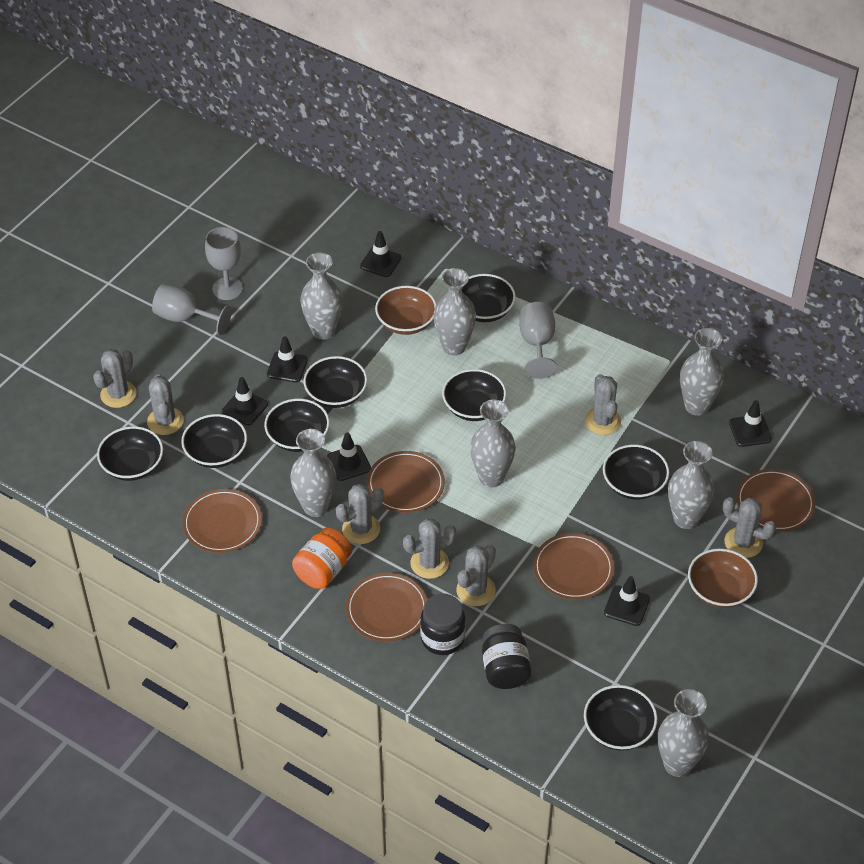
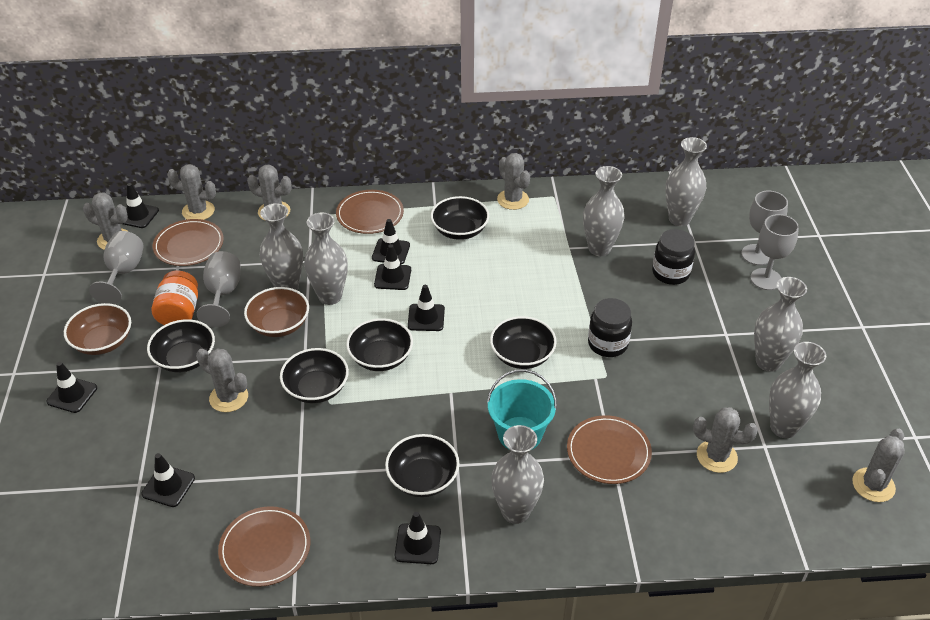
black bowl: [97,426,163,481] [181,414,247,468] [264,399,330,452] [303,356,367,408] [442,369,506,421] [462,274,516,322] [584,685,657,751] [603,445,669,500] = 8 -> [147,319,215,372] [280,348,349,403] [346,318,413,371] [385,434,459,497] [431,196,489,240] [490,316,557,369] = 6
black traffic cone: [222,377,268,425] [267,336,308,382] [327,432,371,481] [360,231,402,277] [604,576,650,626] [729,400,772,447] = 6 -> [46,362,97,413] [123,183,159,228] [142,453,195,507] [372,219,410,265] [374,244,411,290] [395,512,441,564] [408,285,445,331] = 7
brown plate: [182,489,262,553] [346,573,427,641] [367,451,445,513] [533,533,614,600] [736,469,815,532] = 5 -> [153,219,224,266] [218,506,310,587] [336,190,404,234] [567,415,652,484] = 4
grey goblet: [152,283,232,335] [205,227,243,300] [519,302,557,379] = 3 -> [89,231,144,304] [197,251,241,327] [742,191,788,265] [750,214,799,290] = 4
turquoise bucket: none = 0 -> [487,369,557,449] = 1

